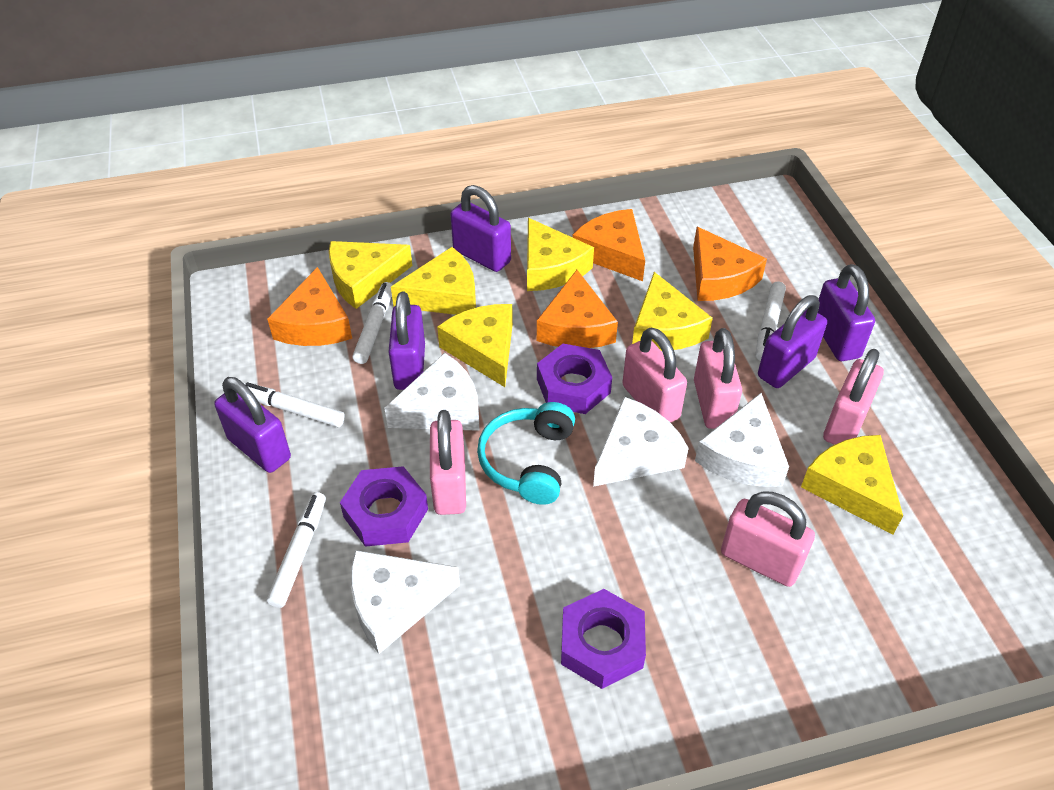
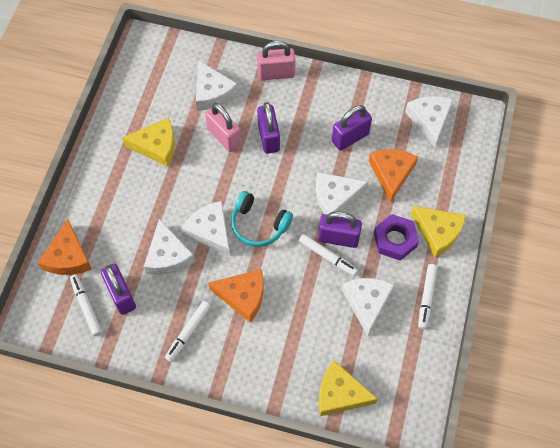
orange cheese: [267,267,352,346] [537,270,618,348] [573,209,645,281] [693,227,767,301] = 4 -> [37,219,92,275] [208,269,264,323] [369,149,418,203] = 3
pink padlock: [430,410,466,515] [622,327,687,423] [694,328,742,429] [721,491,815,587] [823,349,884,445] = 5 -> [205,103,241,152] [257,41,296,80] = 2
purple nut: [340,466,428,547] [537,344,612,414] [561,589,646,689] = 3 -> [374,214,419,261] = 1
purple padlock: [214,377,291,473] [388,292,425,390] [450,185,511,272] [758,295,827,388] [818,264,875,361] = 5 -> [100,264,136,315] [257,102,280,154] [318,211,362,248] [332,105,372,151] = 4
white cheese: [351,550,460,654] [384,353,479,431] [593,397,689,487] [695,393,789,487] = 4 -> [144,219,195,275] [181,201,230,256] [196,61,238,110] [316,172,368,214] [342,278,394,336] [405,96,453,148] = 6
yellow cheese: [329,241,412,309] [391,247,476,315] [437,304,513,387] [527,218,594,291] [632,272,713,351] [801,435,903,534] = 6 -> [122,117,175,167] [319,361,378,416] [411,206,466,257] = 3

